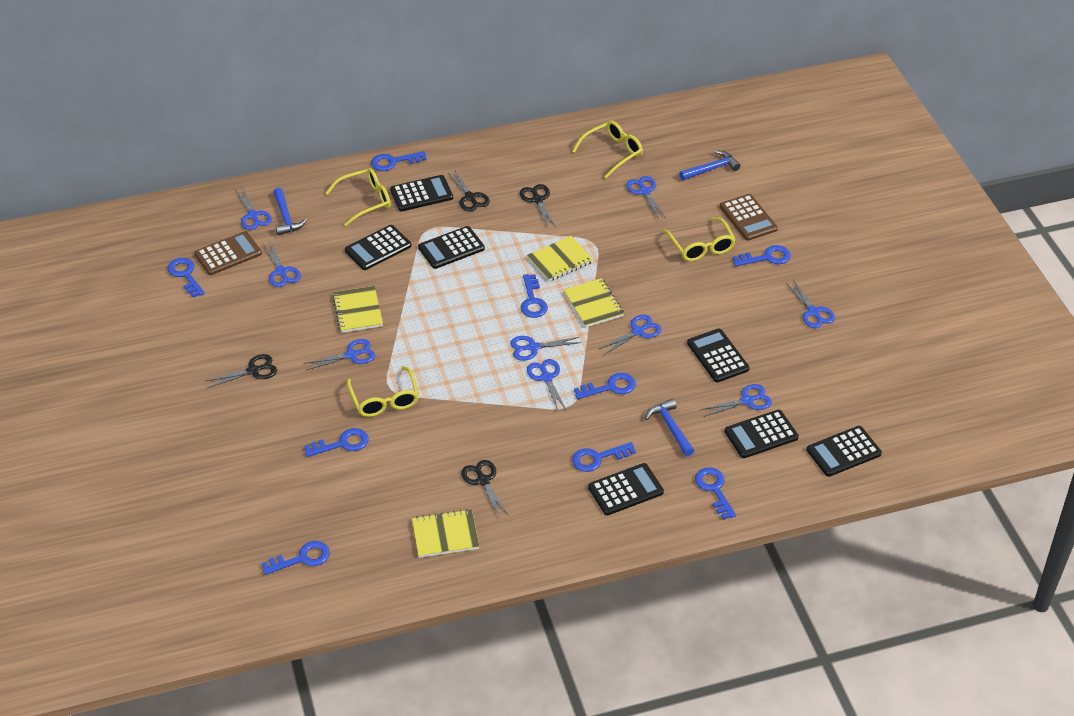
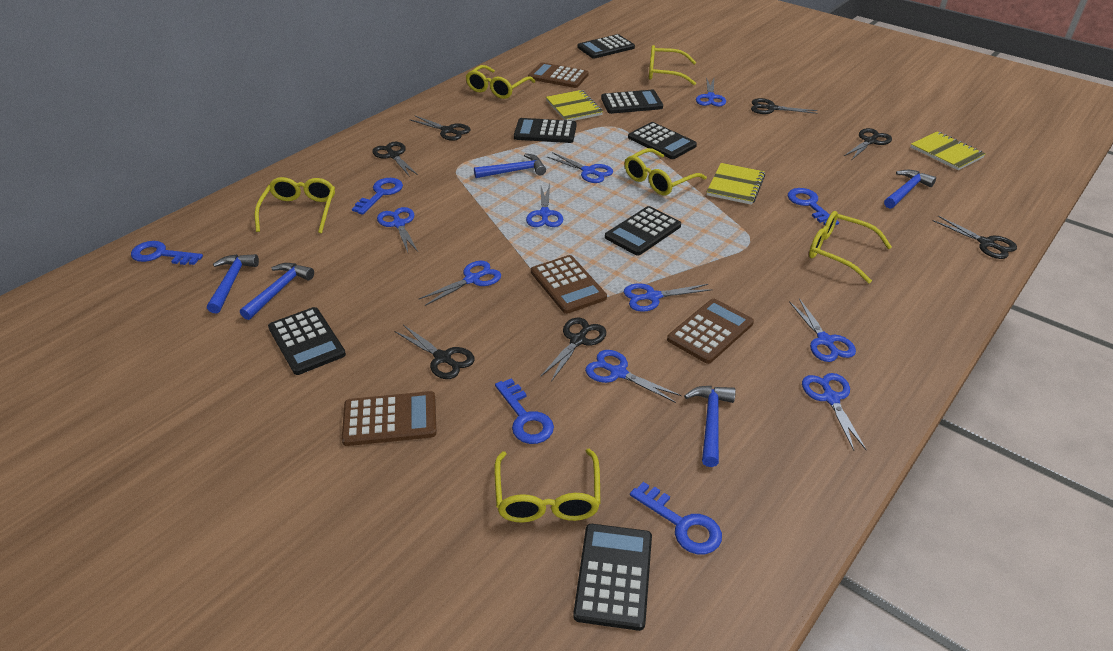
black scissors: [206,354,277,388] [447,169,490,212] [461,460,509,517] [520,184,556,227] = 4 -> [372,142,418,177] [394,325,475,379] [409,115,470,141] [540,317,606,382] [751,98,818,114] [844,128,892,159] [933,216,1017,259] = 7
blue hammer: [273,188,307,235] [645,398,694,456] [679,150,740,180] = 3 -> [207,254,259,313] [240,263,314,320] [474,154,546,178] [684,386,736,467] [884,170,936,209] = 5
blue key: [168,258,205,298] [262,541,330,575] [304,428,369,457] [371,151,427,171] [521,274,548,318] [572,442,636,472] [574,373,636,399] [695,467,736,520] [733,245,791,266] = 9 -> [131,241,203,265] [352,178,403,215] [495,378,554,444] [630,482,722,554] [788,188,839,225] = 5
brown calculator: [194,231,262,275] [720,194,778,241] = 2 -> [342,391,436,446] [528,62,589,88] [531,255,607,314] [667,299,754,364] = 4
yellow glasses: [325,168,391,226] [347,366,419,417] [572,120,643,178] [664,217,736,261] = 4 -> [255,177,335,234] [466,65,535,99] [494,449,601,523] [625,148,707,195] [649,45,696,85] [809,211,892,284] = 6
yellow notebook: [332,286,383,333] [412,509,479,558] [527,236,594,281] [564,278,624,328] = 4 -> [546,90,603,121] [707,163,765,205] [911,132,985,170] = 3

